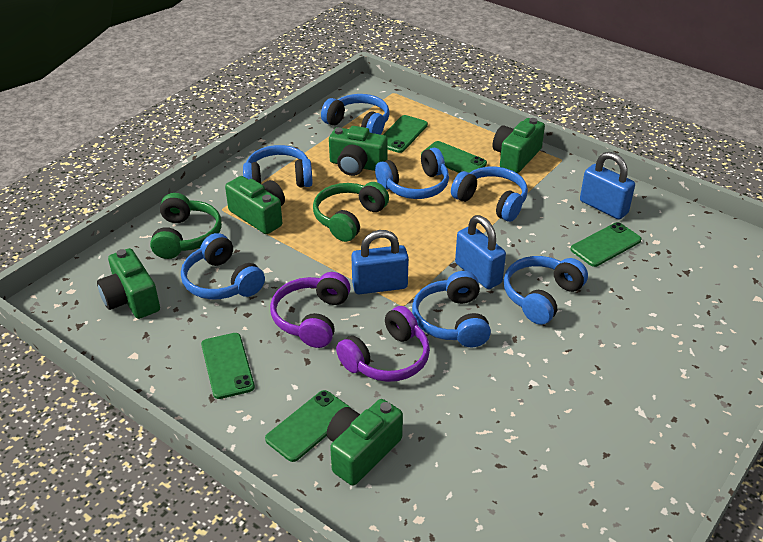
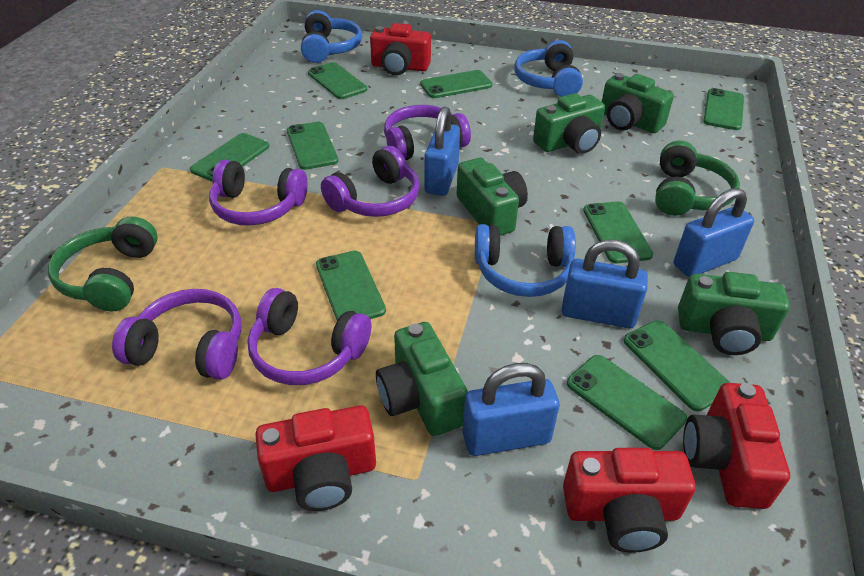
blue headphones: [181,233,265,299] [243,145,313,188] [321,94,390,135] [375,148,449,199] [412,271,491,347] [451,167,528,222] [504,256,588,325] = 7 -> [301,10,362,63] [475,224,576,297] [514,40,583,97] = 3
blue padlock: [351,230,409,294] [455,215,506,289] [580,152,635,219] = 3 -> [424,107,460,196] [463,363,560,456] [561,240,648,328] [674,188,754,277] = 4
green phone: [201,333,255,399] [265,390,351,462] [383,115,428,153] [421,141,487,173] [570,222,642,267] = 5 -> [190,133,269,182] [287,122,339,170] [308,62,367,99] [316,251,386,320] [420,70,492,98] [567,355,687,450] [583,201,653,263] [623,320,731,411] [703,88,744,130] = 9
purple headphones: [270,272,351,348] [336,306,430,382] = 2 -> [112,289,241,380] [209,160,308,226] [248,288,371,385] [321,146,420,217] [384,105,471,160] = 5
red camera: none = 0 -> [255,405,376,511] [370,23,431,75] [563,448,696,553] [683,383,790,509] = 4

